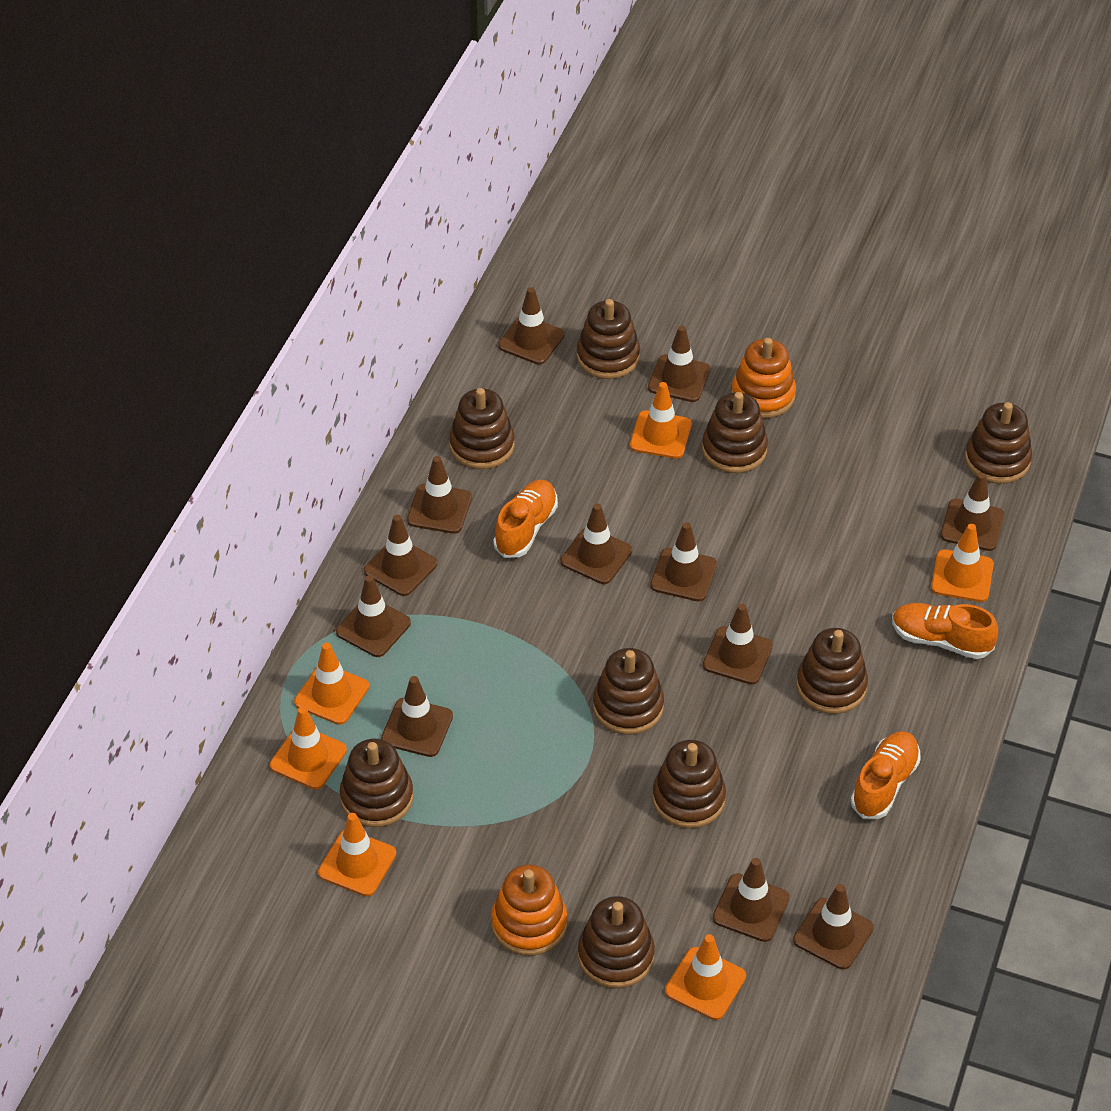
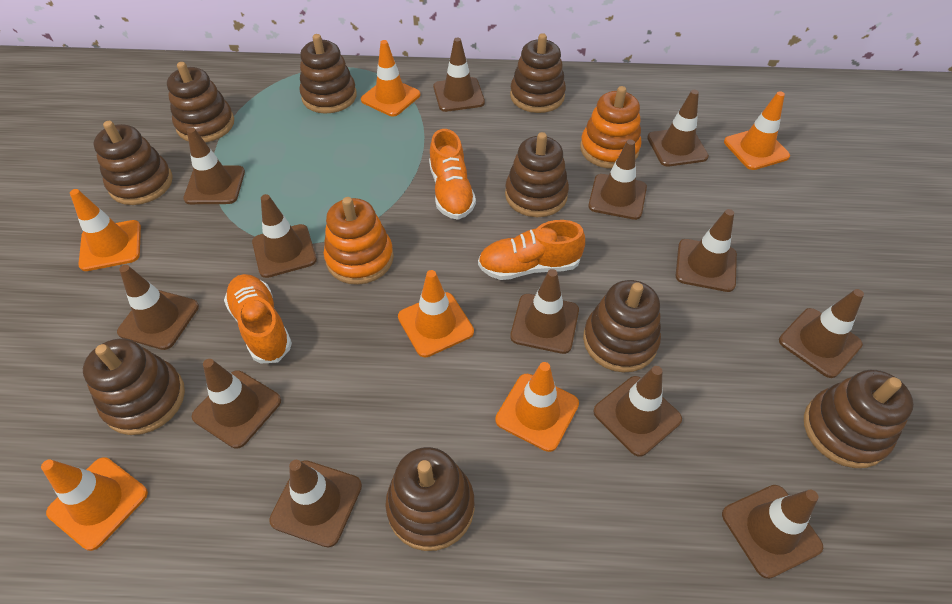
brown traffic cone: [336,575,411,657] [364,515,437,596] [381,676,453,757] [407,456,472,534] [498,287,565,365] [560,503,632,584] [648,326,711,402] [650,522,717,601] [703,604,773,684] [713,858,790,942] [793,884,874,970] [941,473,1004,551] = 12 -> [117,265,199,350] [183,128,245,204] [192,359,281,449] [252,194,317,278] [269,460,362,547] [433,38,485,112] [510,269,579,354] [588,139,647,220] [593,366,682,457] [647,90,709,167] [676,209,737,292] [722,485,823,579] [779,289,864,378] = 13

